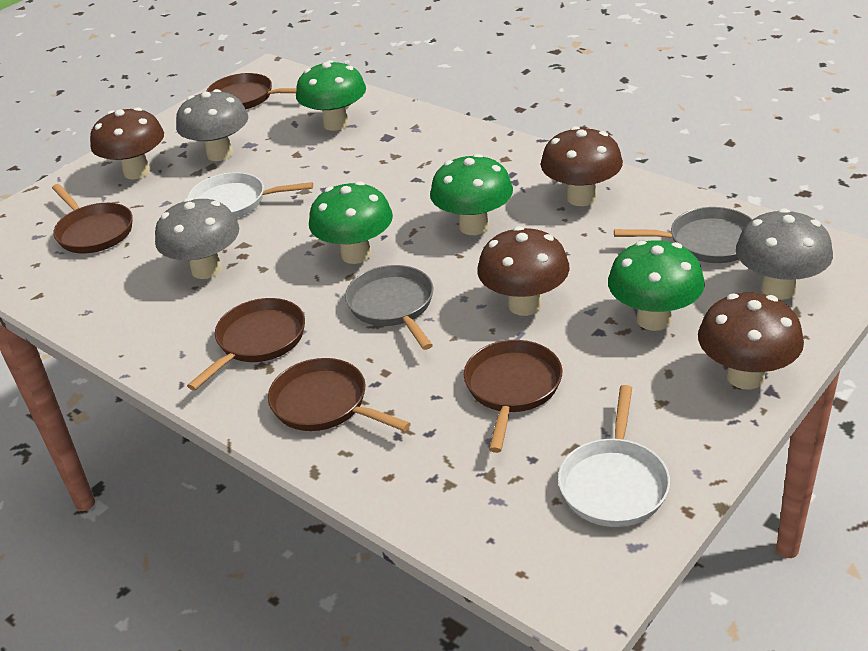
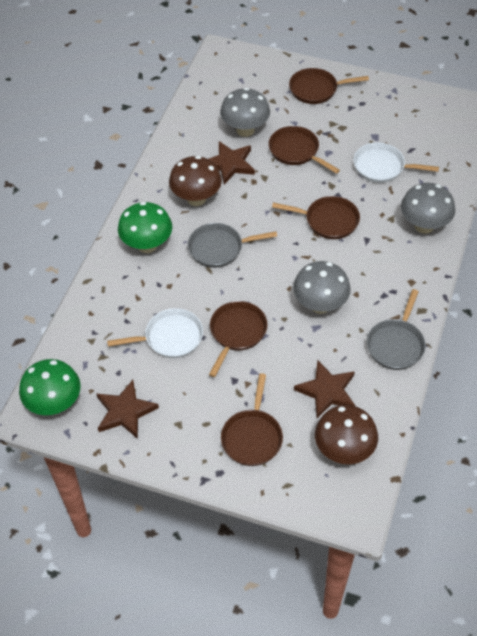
brown mushroom: [90,107,164,179] [477,226,570,316] [541,126,623,206] [698,293,804,389] = 4 -> [169,156,222,206] [315,405,378,464] = 2
brown star: none = 0 -> [96,380,159,439] [209,141,255,185] [294,360,355,418] = 3
green mushroom: [296,60,366,131] [309,181,393,264] [430,154,513,235] [608,240,705,331] = 4 -> [19,359,81,415] [118,202,172,253] = 2

